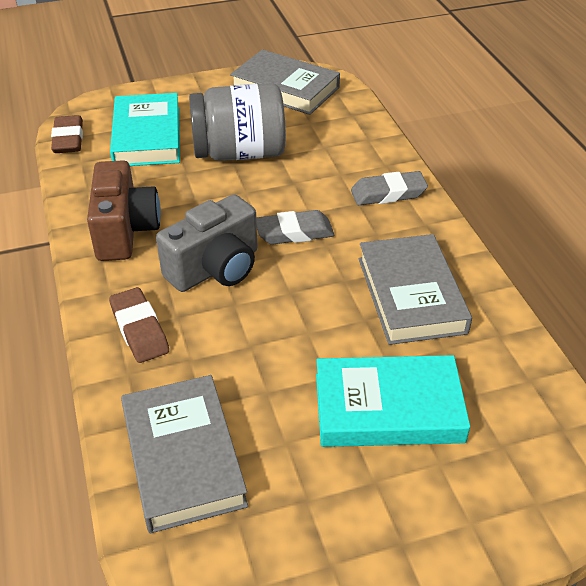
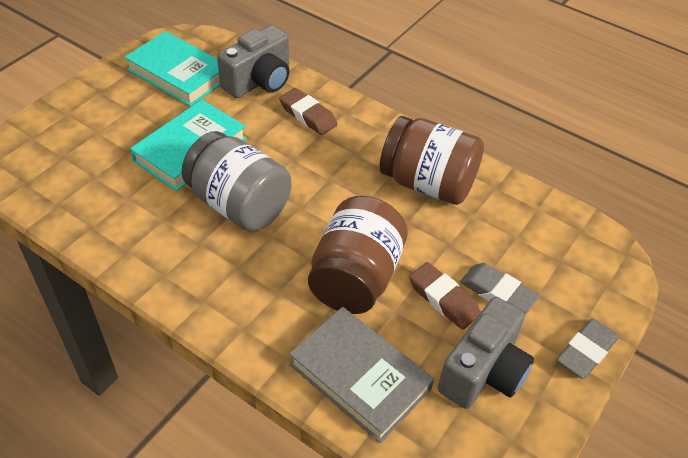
brown camera: [87,160,161,261] = 1 -> none = 0
brown jar: none = 0 -> [308,196,408,314] [380,116,484,205] = 2
grey book: [121,375,248,533] [230,49,340,115] [359,234,472,345] = 3 -> [289,307,434,443] = 1
grey camera: [156,194,257,292] = 1 -> [217,25,289,98] [438,297,534,409] = 2

